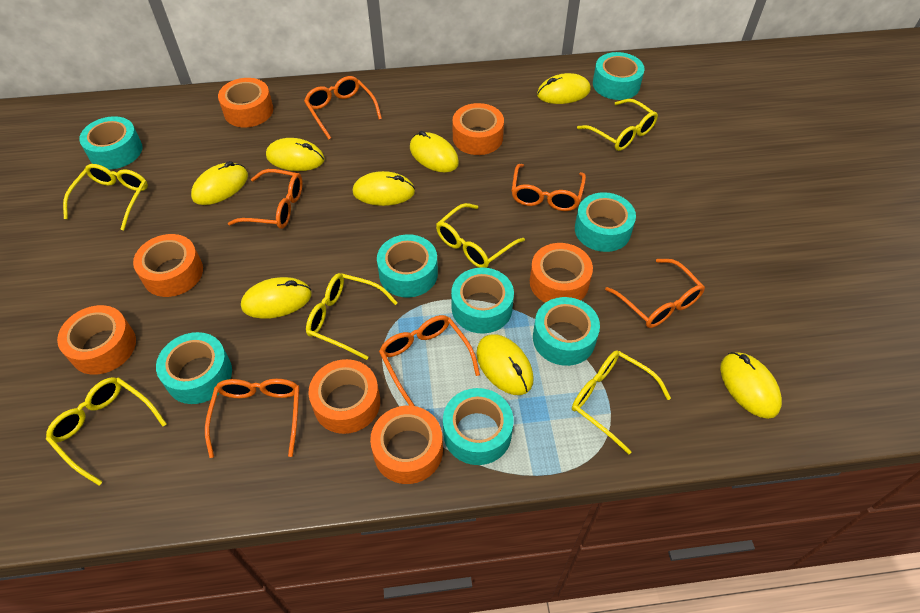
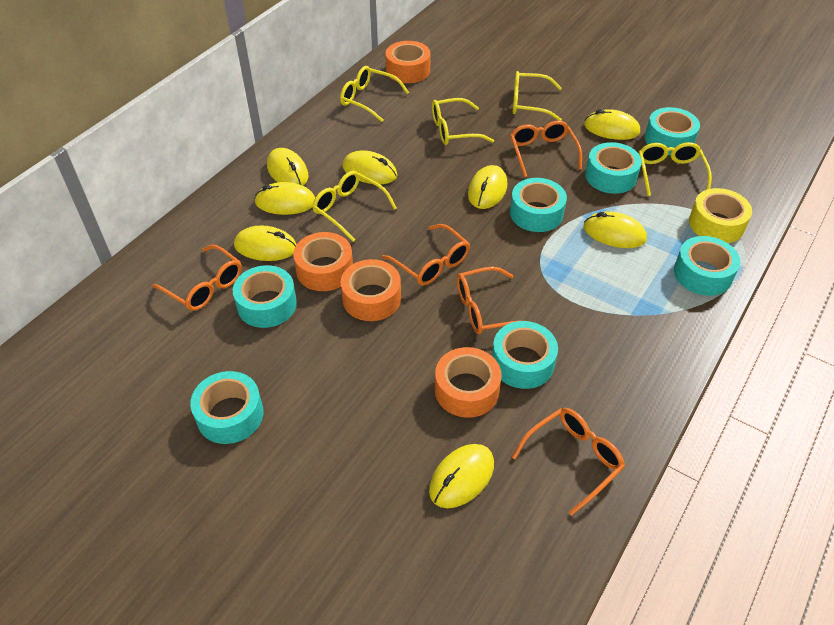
orange glasses: [205,379,299,458] [228,169,302,229] [304,76,382,139] [379,315,480,406] [511,164,586,211] [605,259,705,328] = 6 -> [152,245,242,311] [382,224,470,286] [457,267,530,334] [510,121,582,177] [512,408,625,516] = 5
orange tape: [57,305,136,375] [133,234,203,297] [218,78,273,127] [308,359,380,434] [370,406,443,484] [453,103,504,155] [530,243,593,303] = 7 -> [293,232,353,291] [341,259,401,321] [385,41,431,83] [435,347,502,418] = 4
turquoise tape: [79,116,142,169] [156,332,232,404] [377,234,438,297] [443,388,514,465] [451,267,514,334] [533,297,600,366] [575,192,636,252] [593,52,645,100] = 8 -> [190,371,264,444] [233,265,297,328] [492,321,558,389] [510,178,567,232] [585,142,642,194] [645,107,700,155] [674,236,740,296] = 7
yellow glasses: [46,377,167,486] [63,164,148,230] [306,273,398,360] [436,203,525,268] [572,350,671,455] [577,99,658,151] = 6 -> [312,171,397,242] [340,66,409,122] [432,98,494,145] [513,71,562,121] [639,142,712,196] = 5
yellow tape: none = 0 -> [689,188,752,243] = 1

